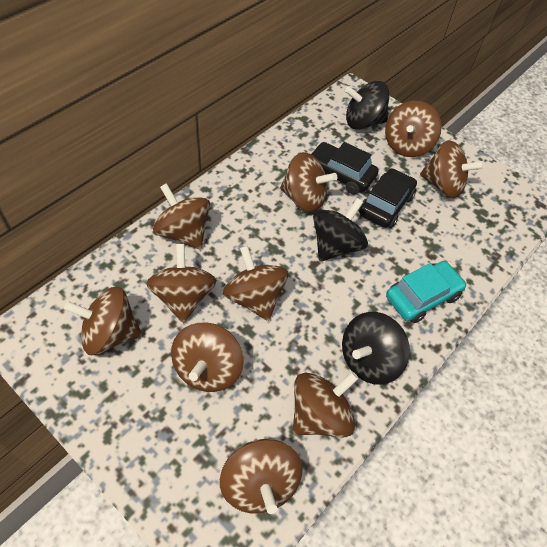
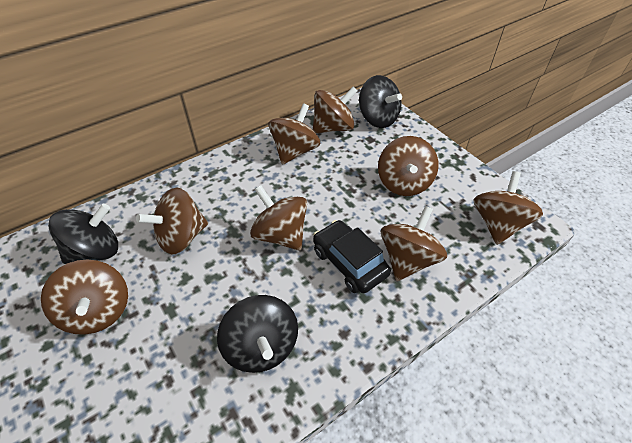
black car: [311,142,379,194] [359,168,417,228] = 2 -> [313,220,391,293] = 1
brown spinning top: [64,287,142,355] [146,244,217,323] [153,183,210,249] [171,323,244,392] [220,439,302,514] [223,246,288,321] [280,152,337,212] [293,372,359,438] [385,101,442,157] [420,140,485,198] = 10 -> [41,259,128,335] [136,187,208,254] [250,185,307,250] [268,103,320,165] [313,86,358,133] [378,136,438,196] [381,206,447,281] [474,171,543,245] = 8
turquoise car: [386,261,467,323] = 1 -> none = 0

